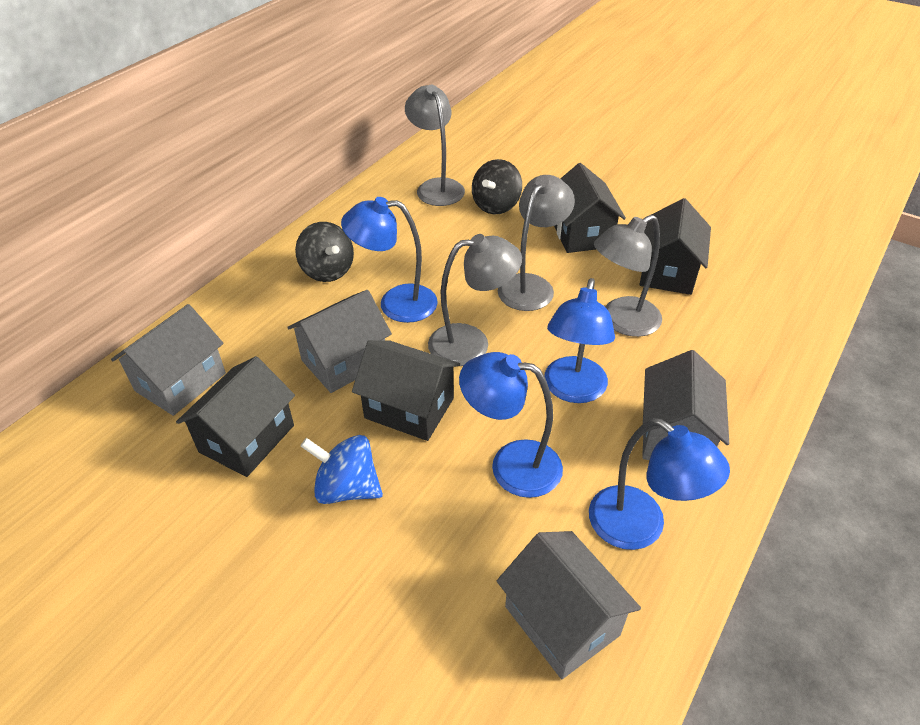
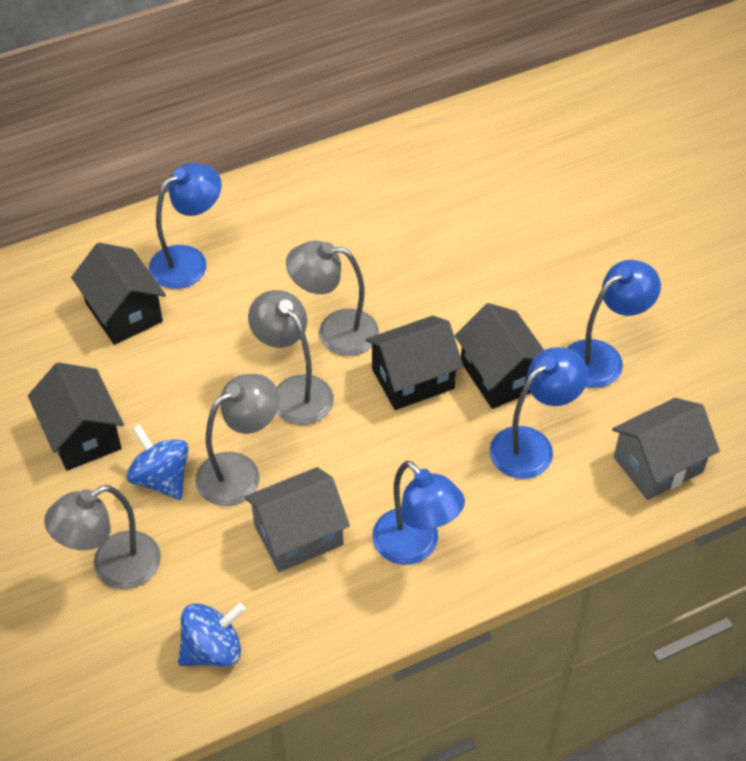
black spinning top: [295,222,354,282] [472,159,522,214] = 2 -> none = 0
blue spinning top: [301,435,383,504] = 1 -> [126,424,189,500] [178,603,245,667] = 2
grey house: [111,304,226,416] [287,290,392,393] [497,531,641,679] [642,350,729,460] = 4 -> [244,467,350,572] [612,398,720,500] = 2

